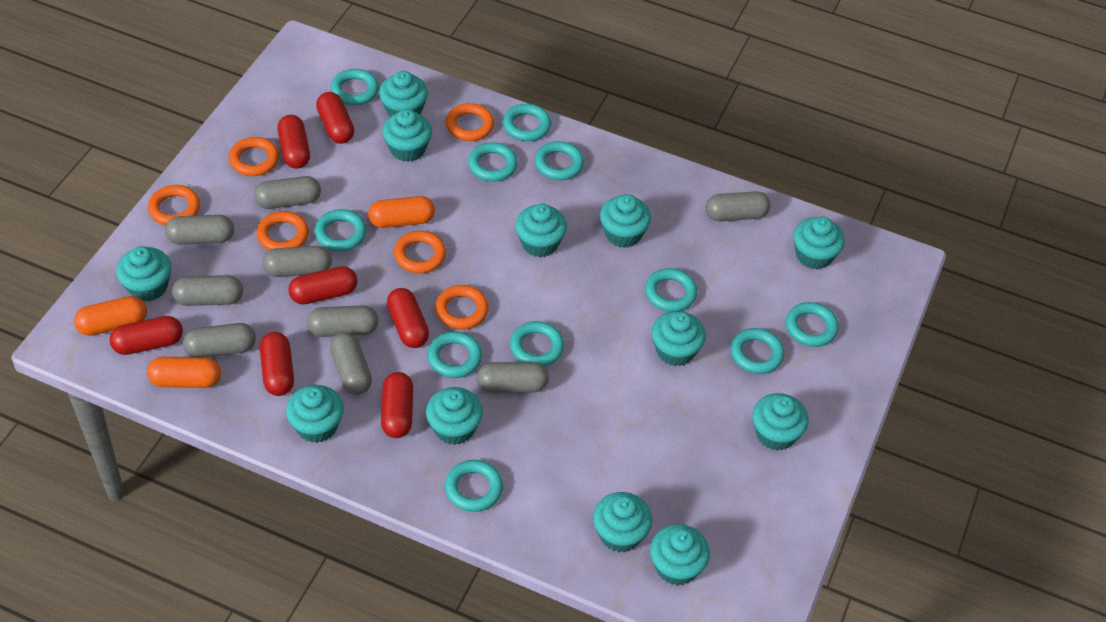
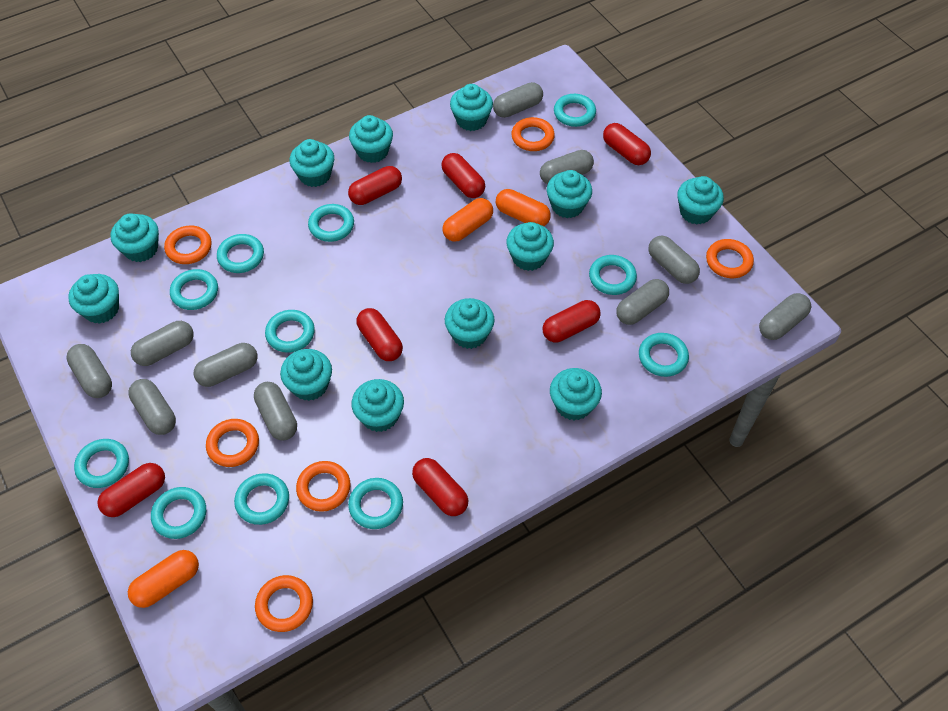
grey capsule: [165,215,234,245] [172,275,243,306] [183,323,256,357] [254,176,321,209] [262,246,332,277] [307,306,378,337] [330,332,372,395] [477,362,549,393] [706,191,770,222] = 9 -> [66,344,112,398] [128,379,176,435] [131,321,194,366] [194,343,257,387] [254,382,297,441] [493,82,543,118] [540,150,594,184] [616,279,669,325] [649,236,700,284] [759,293,811,340] = 10

